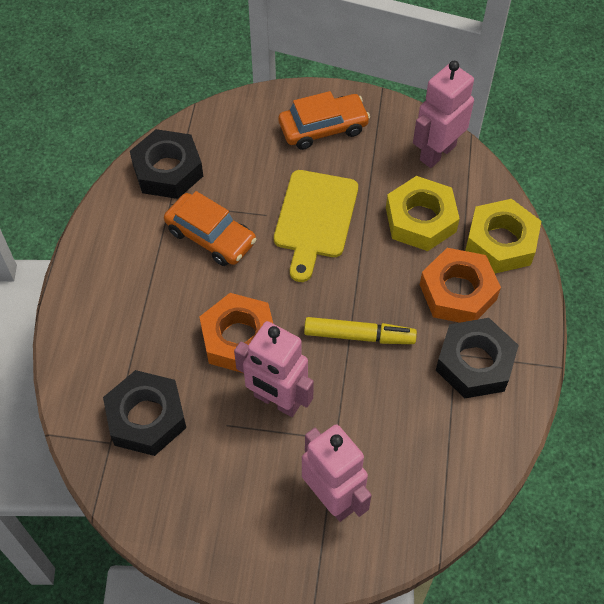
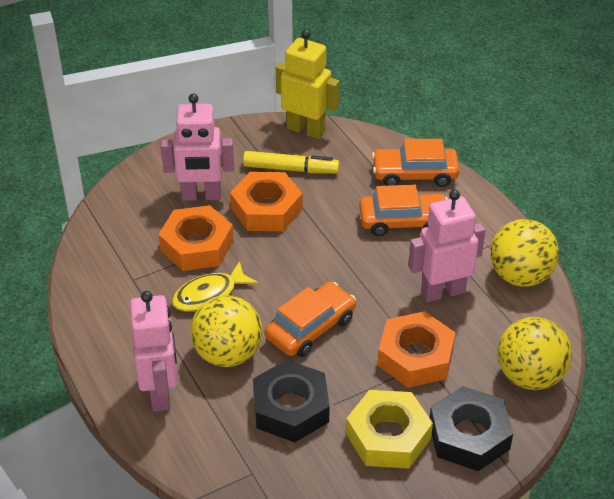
black nut: [103,370,186,456] [130,129,203,199] [436,318,519,399] = 3 -> [253,360,330,442] [430,386,513,471] = 2
orange car: [164,191,257,266] [279,91,370,150] = 2 -> [265,282,356,357] [359,185,448,236] [372,139,459,187] = 3
orange nut: [199,293,273,373] [420,248,501,323] = 2 -> [158,205,234,271] [230,172,302,231] [378,311,456,388] = 3
yellow ball: none = 0 -> [190,295,262,367] [491,219,559,287] [498,317,572,390] = 3
yellow cutting board: [274,170,358,282] = 1 -> none = 0
yellow fish: none = 0 -> [172,261,258,312] = 1
yellow nut: [386,176,460,251] [465,199,541,274] = 2 -> [346,390,433,468] = 1
yellow robot: none = 0 -> [276,29,339,139] = 1

